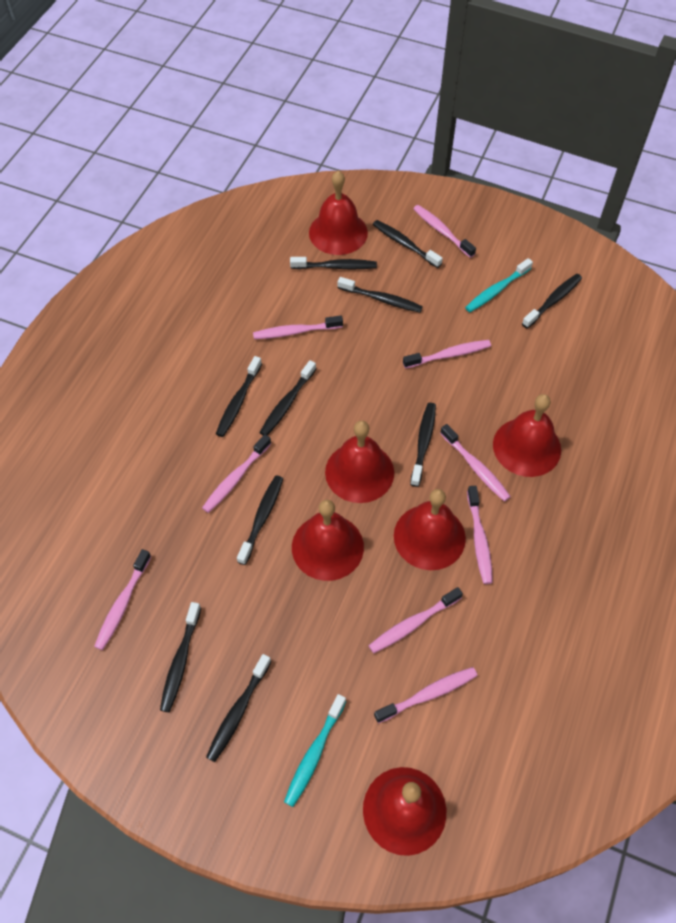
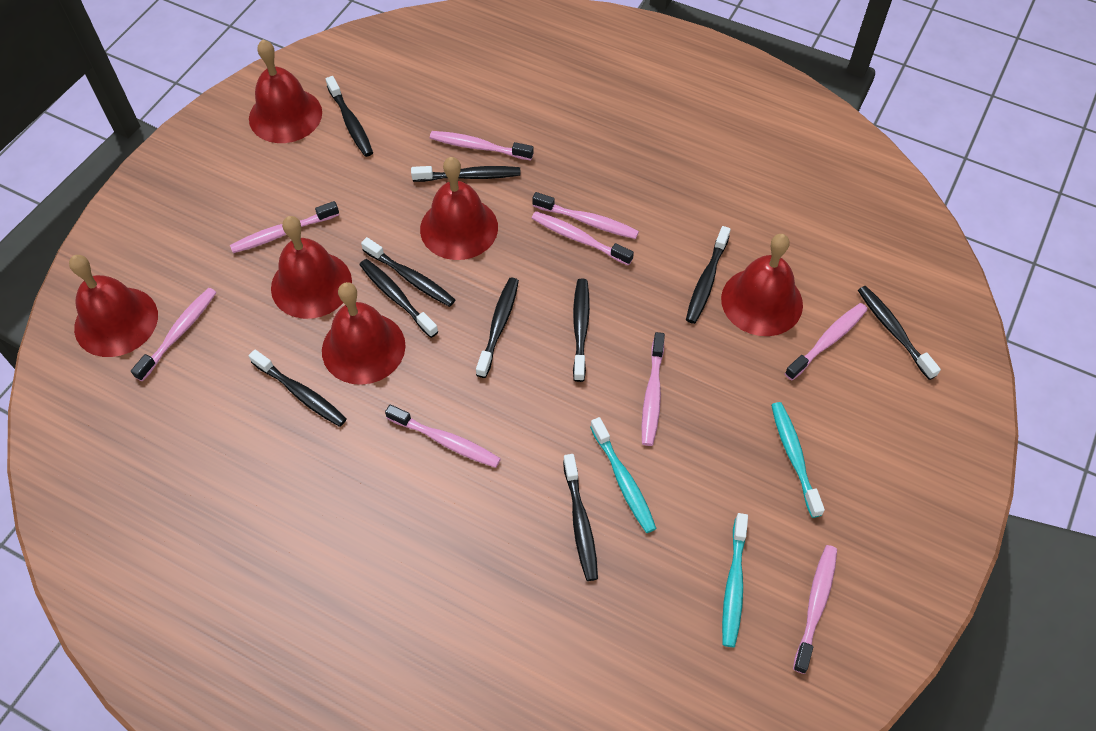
turquoise toothbrush: [284,694,346,807] [465,258,533,312] = 2 -> [590,417,657,533] [722,513,748,647] [771,402,825,518] = 3

